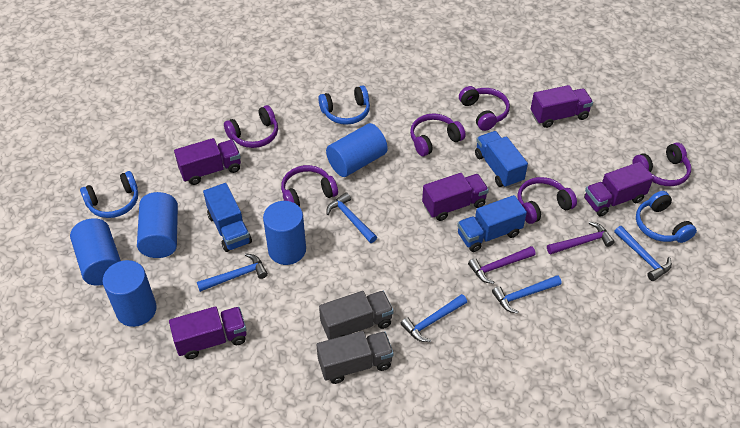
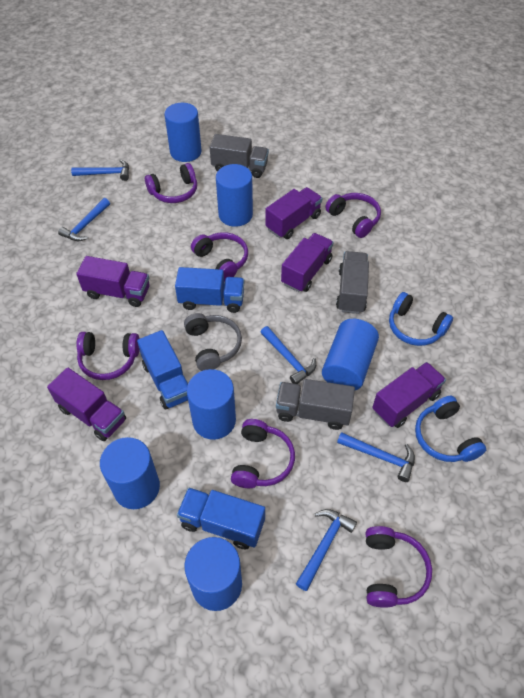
blue cylinder: [70,218,121,286] [103,260,157,327] [137,192,178,258] [263,201,306,265] [326,123,388,177] = 5 -> [100,437,160,509] [164,103,202,162] [185,537,242,611] [187,369,236,440] [216,164,253,227] [322,319,379,390] = 6
blue headphones: [80,171,138,218] [318,85,370,125] [636,191,697,243] = 3 -> [389,292,453,346] [415,395,486,462] = 2
grey headphones: none = 0 -> [184,313,242,371] = 1
grey truck: [317,331,394,384] [319,291,394,340] = 2 -> [210,134,269,178] [276,379,355,430] [336,251,369,314] = 3
purple hammer: [468,246,536,284] [547,222,615,255] = 2 -> none = 0

